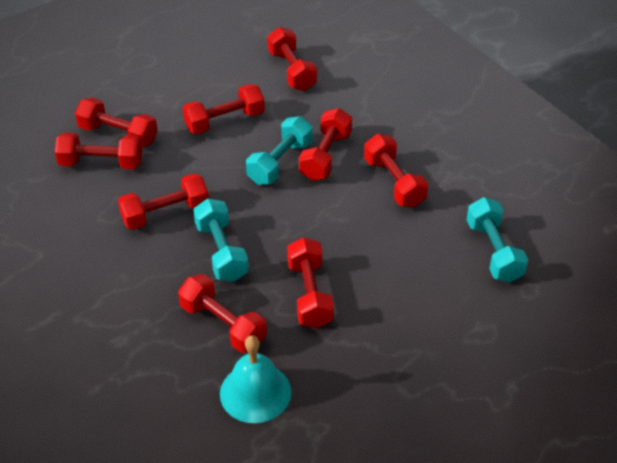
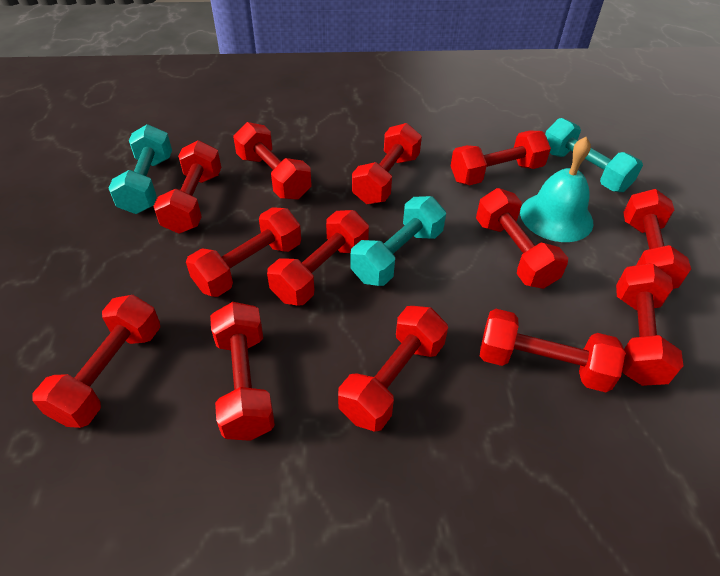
red dumbbell: [55,133,143,169] [75,98,158,147] [118,173,209,230] [178,274,267,353] [183,84,265,134] [267,27,317,91] [287,237,334,328] [299,108,352,181] [364,134,428,208] = 9 -> [32,295,160,428] [153,140,221,234] [186,207,301,297] [210,302,275,441] [233,122,311,200] [267,210,369,305] [338,306,448,432] [352,123,422,204] [451,130,551,185] [476,188,568,289] [480,309,626,392] [616,263,684,386] [623,189,691,289] = 13

